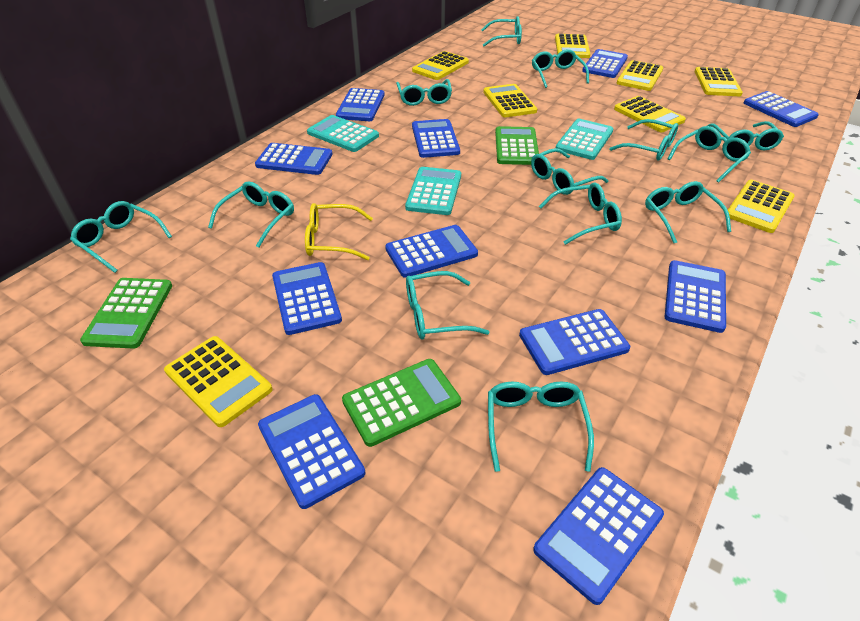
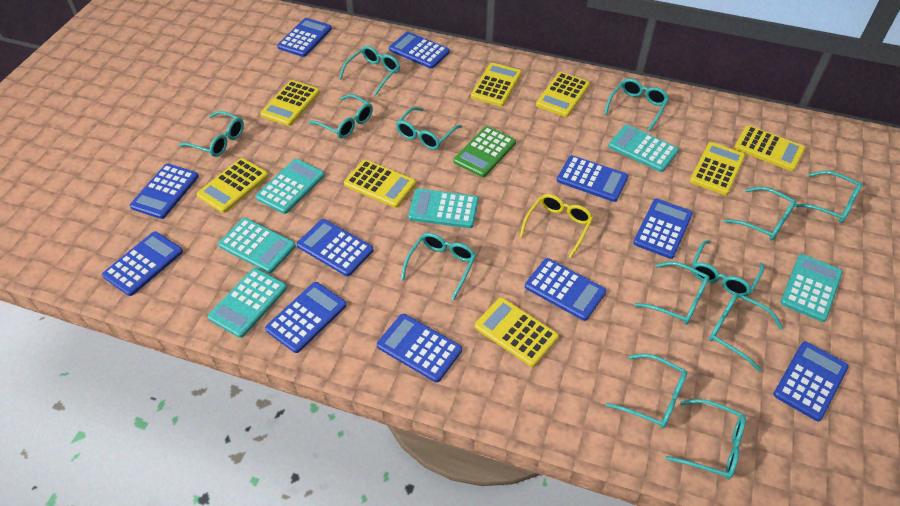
green calculator: [80,278,172,349] [342,359,461,447] [495,126,539,165] = 3 -> [453,126,516,177] = 1
turquoise calculator: [307,115,379,152] [405,167,461,215] [556,119,614,160] = 3 -> [208,268,287,338] [218,218,296,273] [255,159,325,214] [408,189,479,228] [608,125,679,172] [780,254,843,322] = 6

